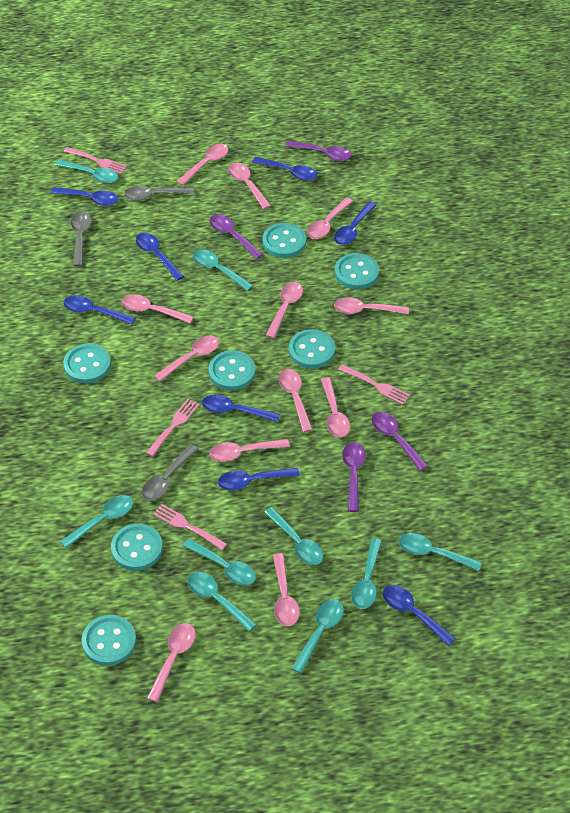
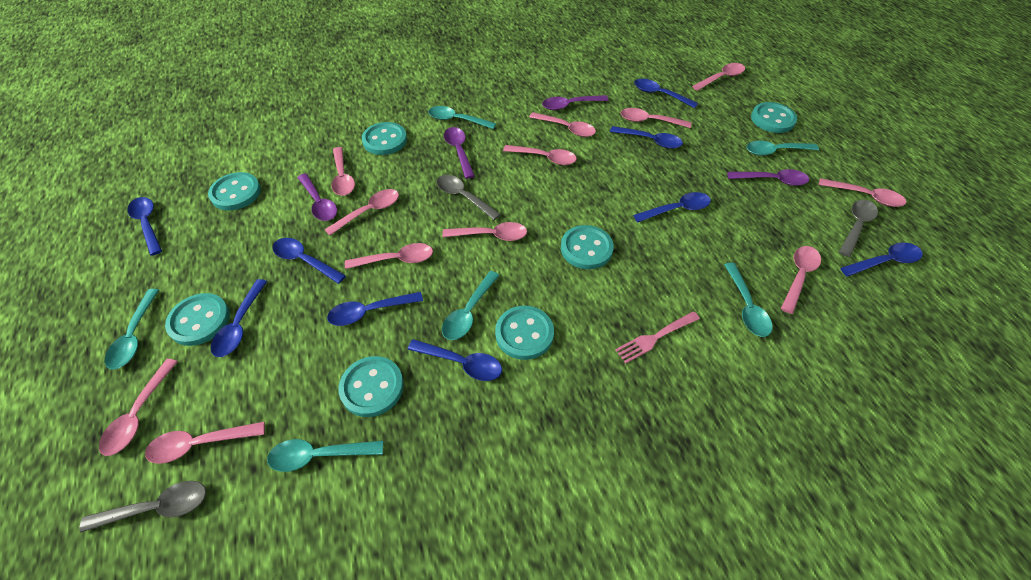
blue spoon: [51,187,118,206] [64,295,136,324] [136,233,184,281] [202,394,280,422] [218,468,300,491] [252,157,317,181] [334,201,376,245] [383,585,456,646] = 8 -> [127,197,162,256] [211,279,267,357] [273,238,346,284] [327,292,423,326] [408,339,502,381] [610,126,683,149] [633,192,711,223] [634,79,698,108] [841,243,923,277] = 9
pink fork: [64,147,127,174] [146,399,200,457] [153,504,227,550] [338,364,410,405] = 4 -> [615,312,700,364] = 1
turquoise spoon: [55,160,118,183] [60,495,133,549] [183,539,256,586] [187,572,257,632] [193,249,253,291] [264,507,323,565] [291,599,344,674] [351,538,382,609] [399,533,482,571] = 9 -> [105,289,159,370] [267,439,383,472] [428,106,496,129] [442,271,500,340] [724,263,772,337] [746,141,819,156] = 6

